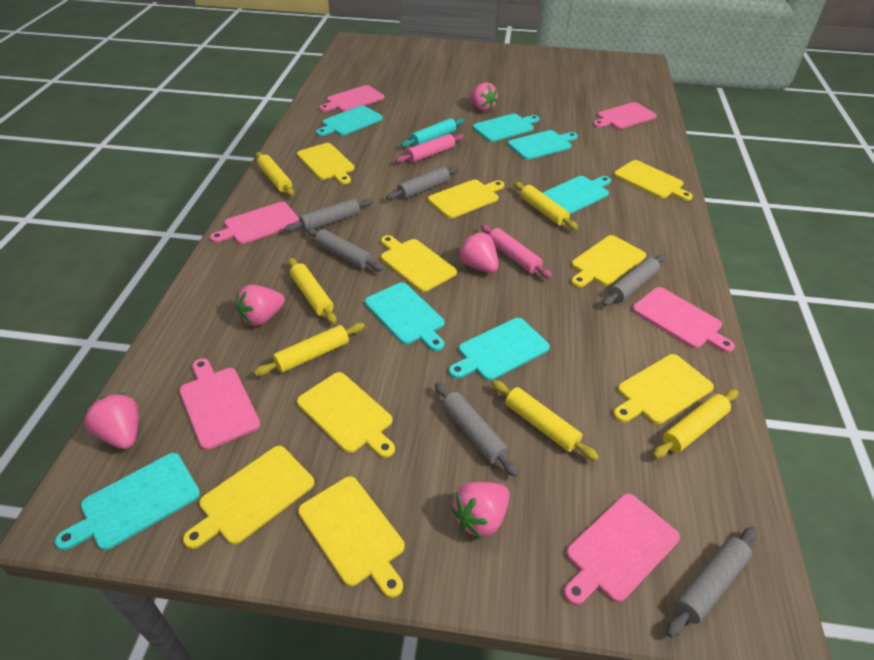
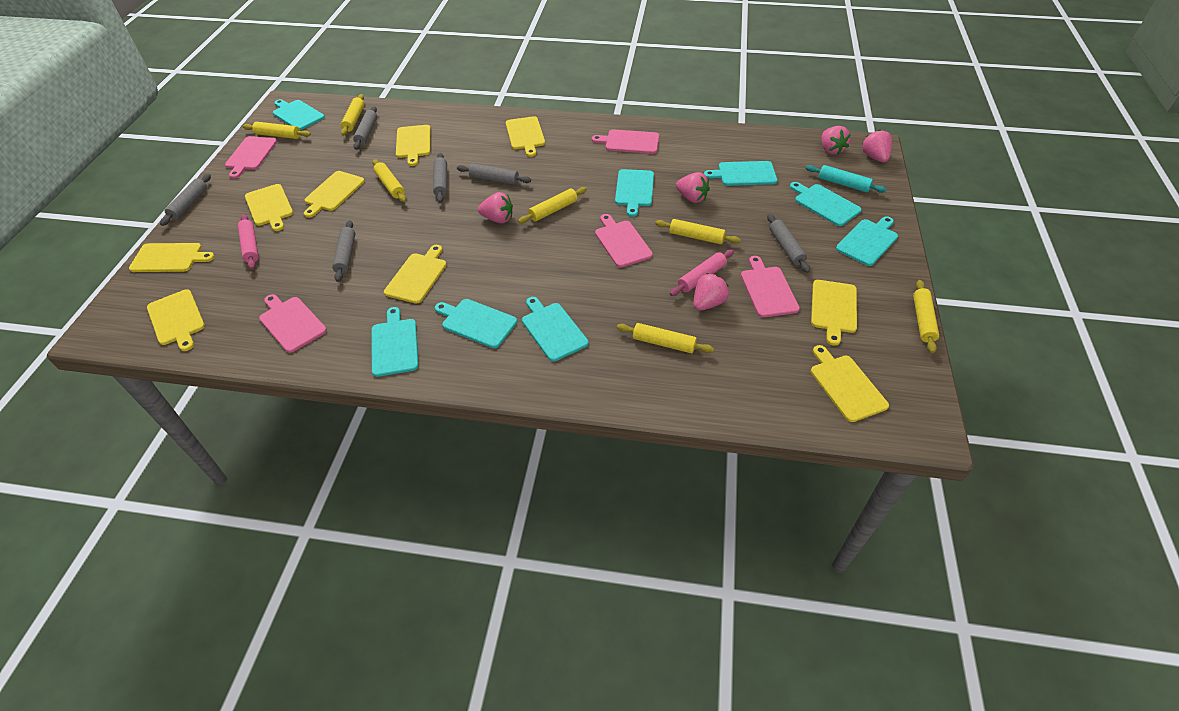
pink cutting board: [179,358,260,450] [210,202,300,244] [319,85,384,112] [564,493,680,605] [593,102,657,129] [632,287,735,352] = 6 -> [225,136,277,179] [259,294,327,353] [592,129,659,154] [595,214,653,268] [741,256,800,317] = 5
turquoise cutting board: [55,453,200,550] [316,105,383,136] [365,282,445,351] [449,318,550,380] [473,113,540,142] [508,130,578,160] [542,176,611,214] = 7 -> [273,99,325,130] [372,307,419,377] [435,299,517,348] [522,297,589,362] [615,169,654,217] [704,161,777,186] [790,182,862,226] [836,216,898,266] = 8
yellow rolling pin: [254,323,365,376] [256,152,294,196] [288,258,337,324] [492,380,599,461] [514,182,578,230] [653,390,738,459] = 6 -> [243,122,311,139] [341,94,364,136] [372,159,406,202] [518,187,587,223] [617,323,714,353] [655,219,741,244] [913,280,939,353] = 7

